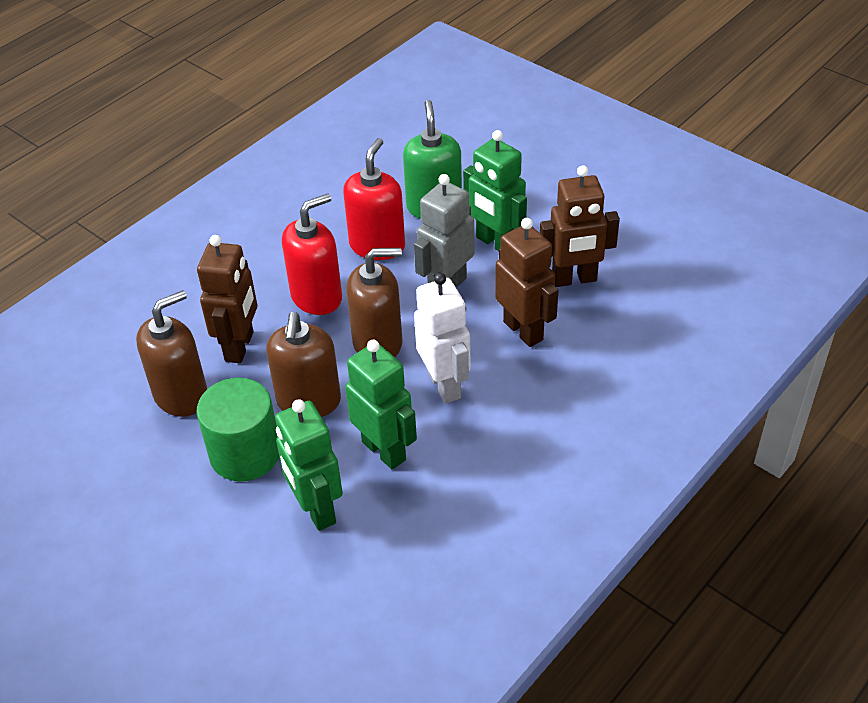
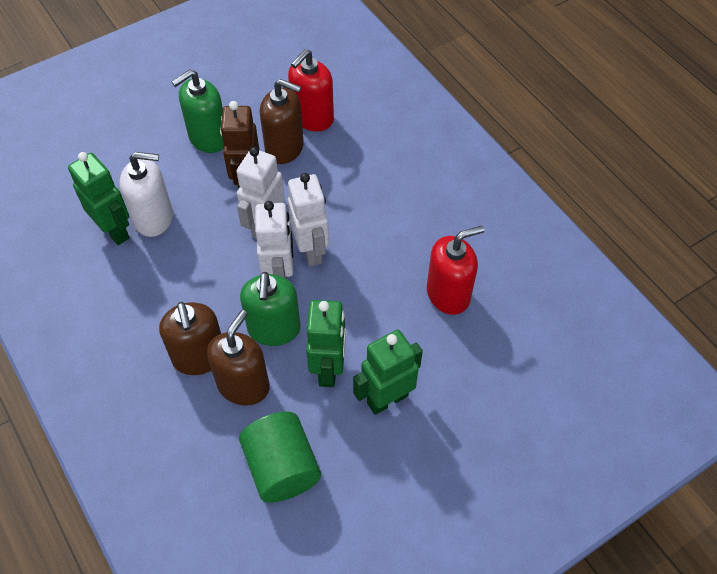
brown robot: [197,235,257,364] [495,218,558,347] [540,165,620,287] = 3 -> [220,101,259,189] = 1
green soap dispenser: [403,100,462,219] = 1 -> [172,69,224,153] [240,272,301,346] = 2
grey robot: [414,174,474,287] = 1 -> none = 0
white robot: [414,273,471,404] = 1 -> [236,147,285,239] [255,201,293,279] [288,173,329,267] = 3
white soap dispenser: none = 0 -> [119,152,173,237] = 1

